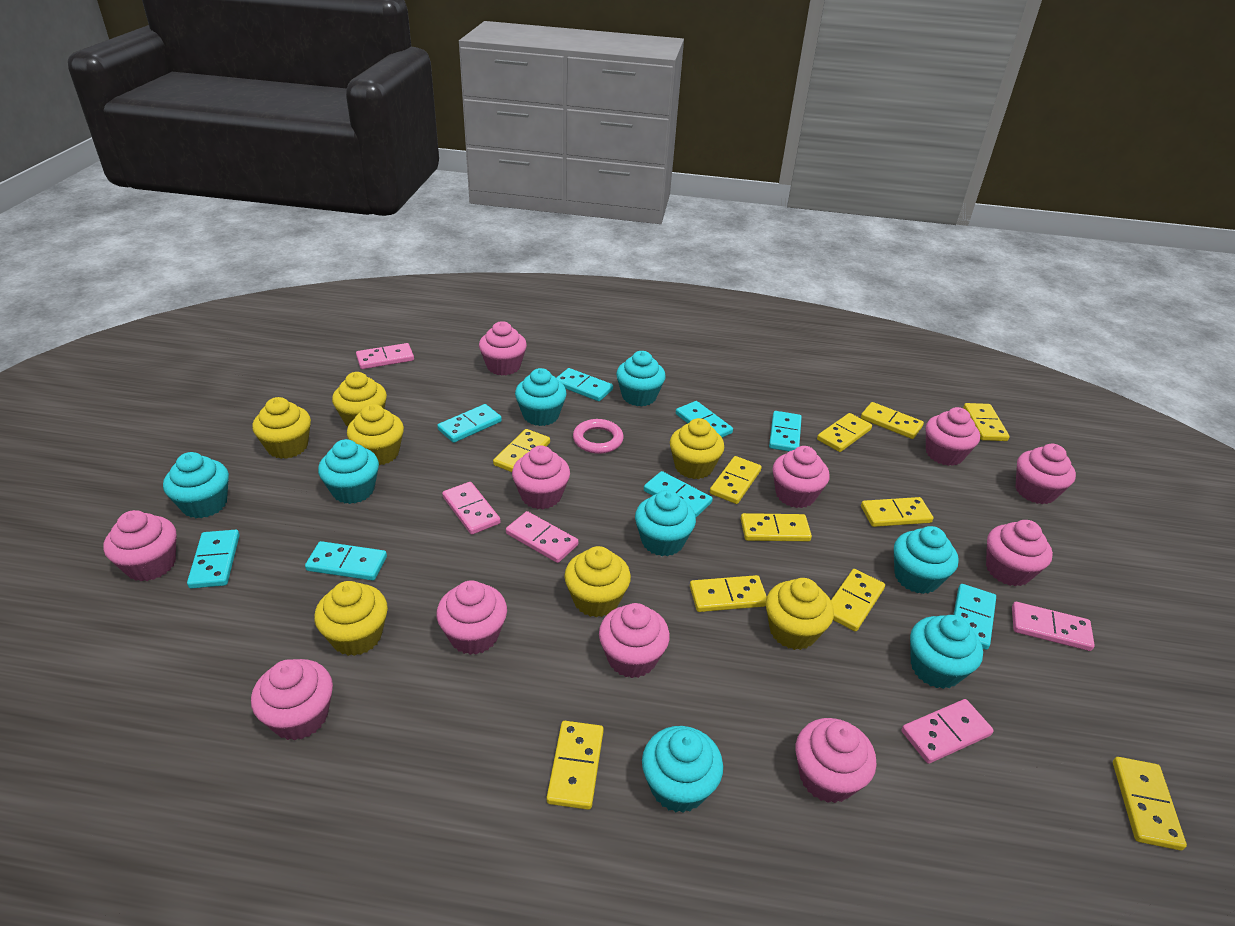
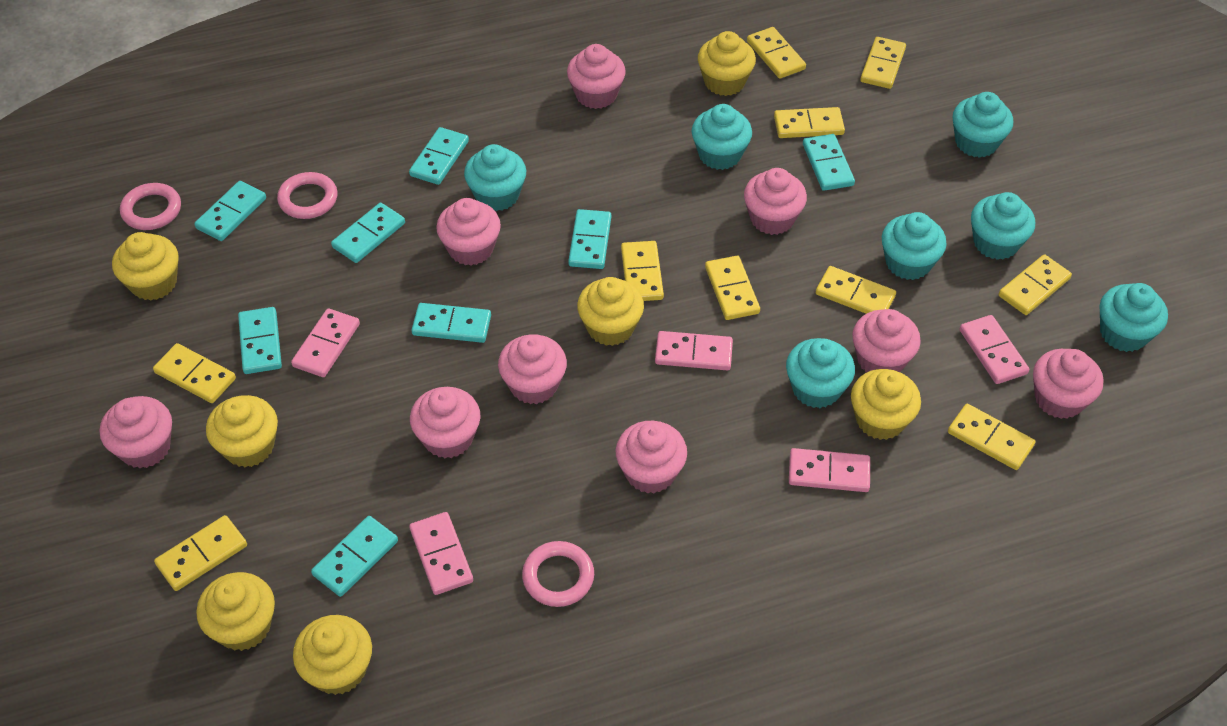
pink cupcake: [104,510,176,581] [251,659,333,741] [436,580,507,655] [479,321,527,376] [512,445,570,509] [599,603,670,678] [773,446,830,508] [796,718,877,803] [926,407,980,466] [986,520,1053,586] [1015,444,1076,504] = 11 -> [100,396,172,468] [410,387,481,458] [436,198,501,266] [498,335,567,404] [567,44,626,109] [616,421,687,494] [744,168,807,235] [852,309,921,373] [1033,349,1103,419] = 9
pink ring: [573,419,623,454] = 1 -> [120,183,181,230] [277,172,337,219] [522,541,594,607] = 3
turquoise cupcake: [163,452,229,518] [318,439,379,504] [515,368,567,426] [616,351,666,407] [635,490,696,556] [642,726,723,813] [894,526,959,594] [910,615,983,689] = 8 -> [464,144,526,211] [692,104,752,170] [786,338,855,408] [882,212,947,280] [952,92,1013,158] [971,192,1035,260] [1100,283,1168,352] = 7
yellow domino: [493,429,550,472] [547,721,604,810] [690,575,767,612] [710,456,762,504] [741,513,812,541] [817,413,872,452] [831,569,885,632] [861,402,924,439] [861,497,933,527] [963,403,1010,441] [1113,757,1187,851] = 11 -> [153,343,236,403] [154,515,247,591] [621,241,664,301] [705,256,760,320] [747,27,806,79] [774,107,845,138] [816,266,896,314] [860,37,906,89] [948,404,1035,470] [999,254,1072,315] = 10

